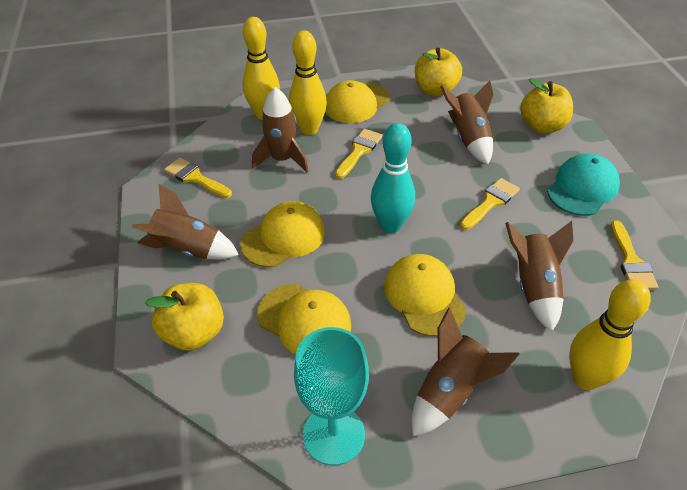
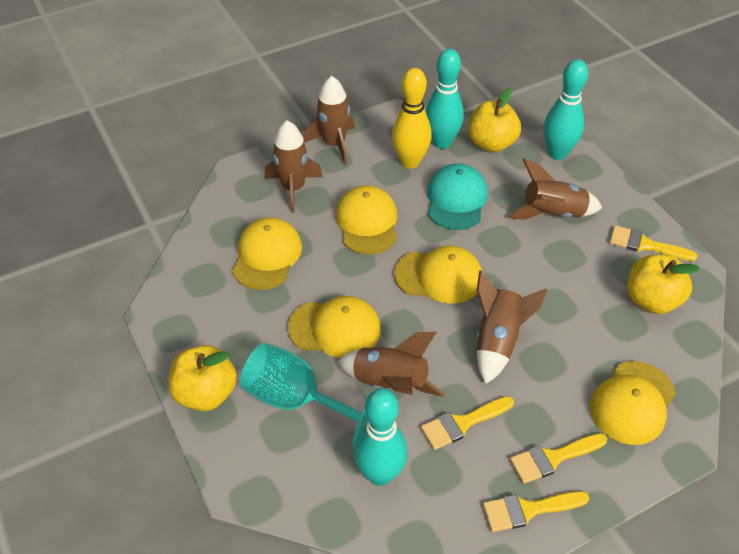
turquoise bowling pin: [371,123,415,233] = 1 -> [354,388,408,486] [425,49,464,149] [544,59,588,160] = 3
yellow bowling pin: [243,17,280,120] [289,30,327,135] [569,279,651,390] = 3 -> [392,68,432,169] = 1
yellow cap: [240,201,325,268] [257,284,351,354] [325,80,390,123] [384,254,467,337] = 4 -> [232,217,302,290] [288,296,381,358] [336,185,397,254] [394,246,482,304] [590,361,675,445] = 5

